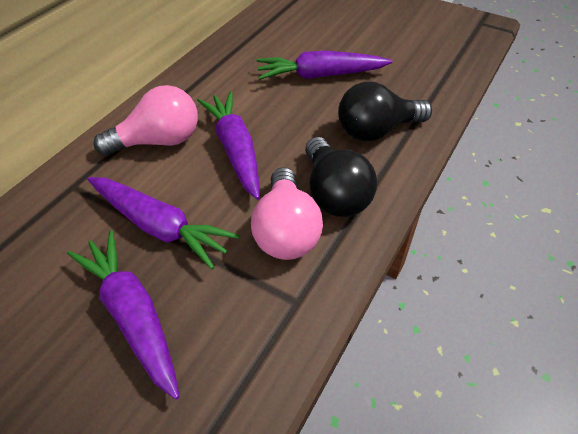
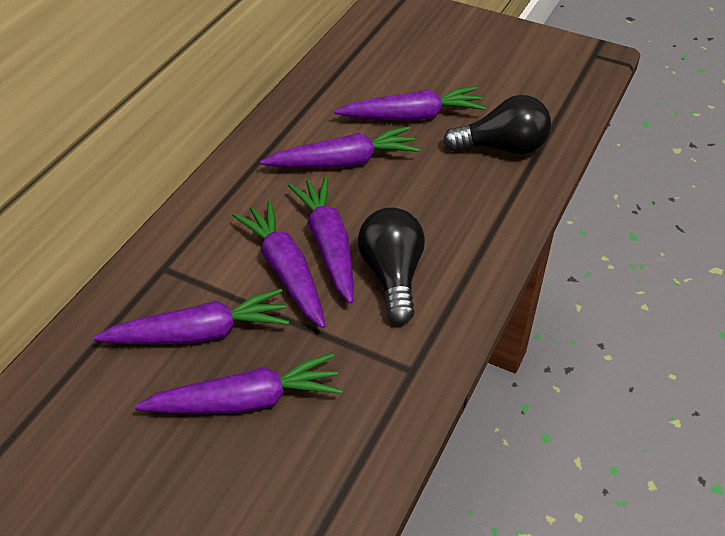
pink light bulb: [94,85,198,156] [251,167,323,260] = 2 -> none = 0
purple carrot: [67,230,180,400] [87,177,240,269] [197,92,259,199] [256,51,392,80] = 4 -> [94,289,289,344] [135,353,342,414] [232,201,325,328] [260,126,420,168] [288,176,354,304] [334,86,486,121] = 6

